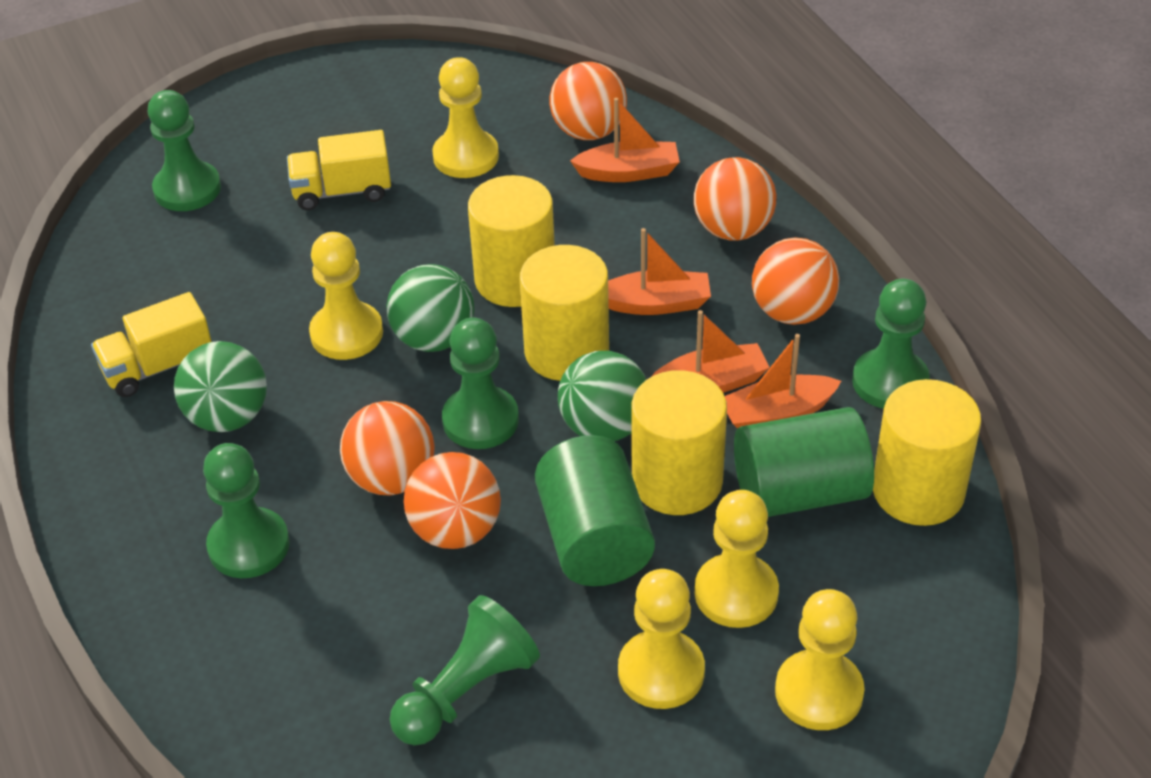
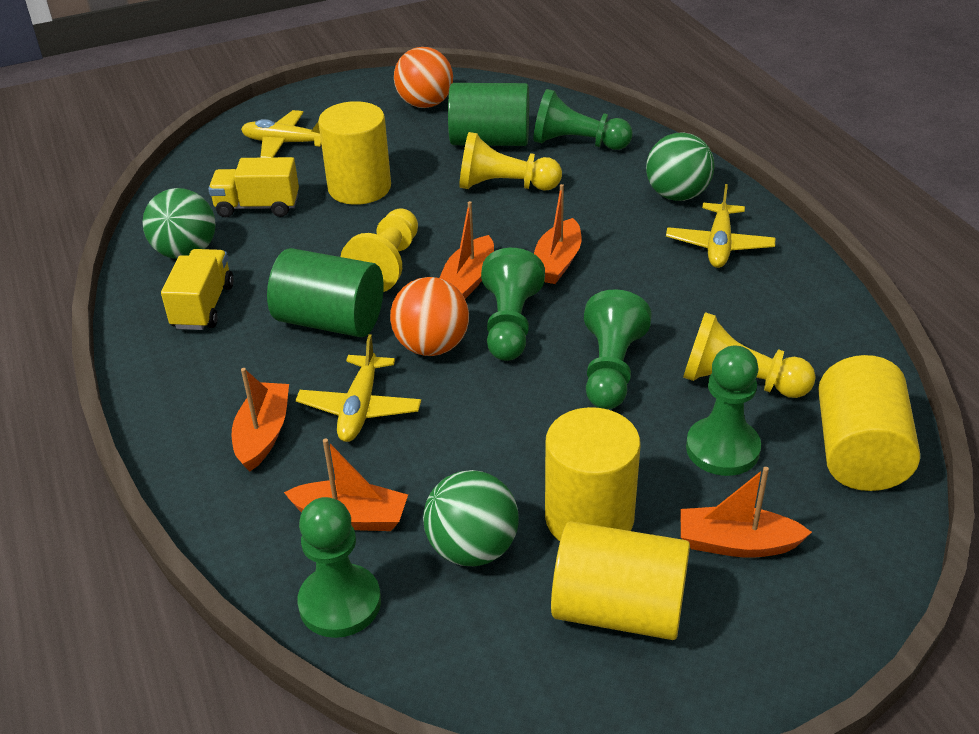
orange ball: [340,401,435,495] [404,452,501,549] [550,62,627,140] [694,157,776,241] [752,238,839,325] = 5 -> [390,277,469,356] [394,47,453,108] = 2
orange boat: [570,98,680,182] [608,228,711,315] [652,310,770,393] [725,334,841,428] = 4 -> [232,368,289,472] [284,439,408,531] [440,201,494,299] [534,184,582,284] [681,467,812,558] = 5
yellow pawn: [309,232,383,360] [432,57,499,178] [618,569,705,709] [695,490,779,628] [775,589,865,730] = 5 -> [341,208,418,292] [459,132,562,191] [683,312,816,398] = 3
yellow plane: none = 0 -> [241,110,322,158] [296,334,421,442] [666,184,775,268] = 3

